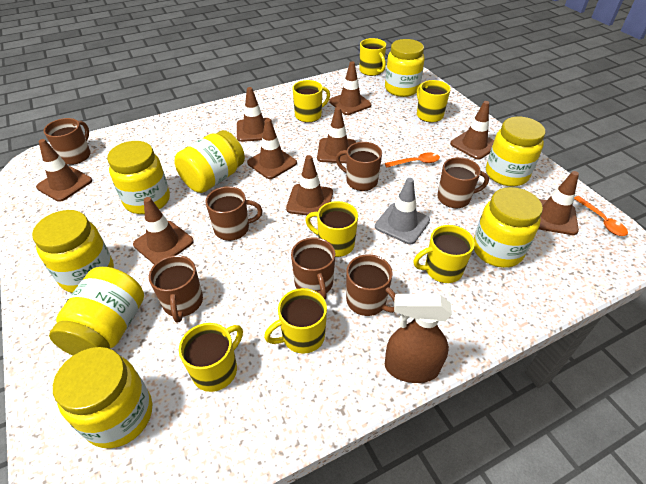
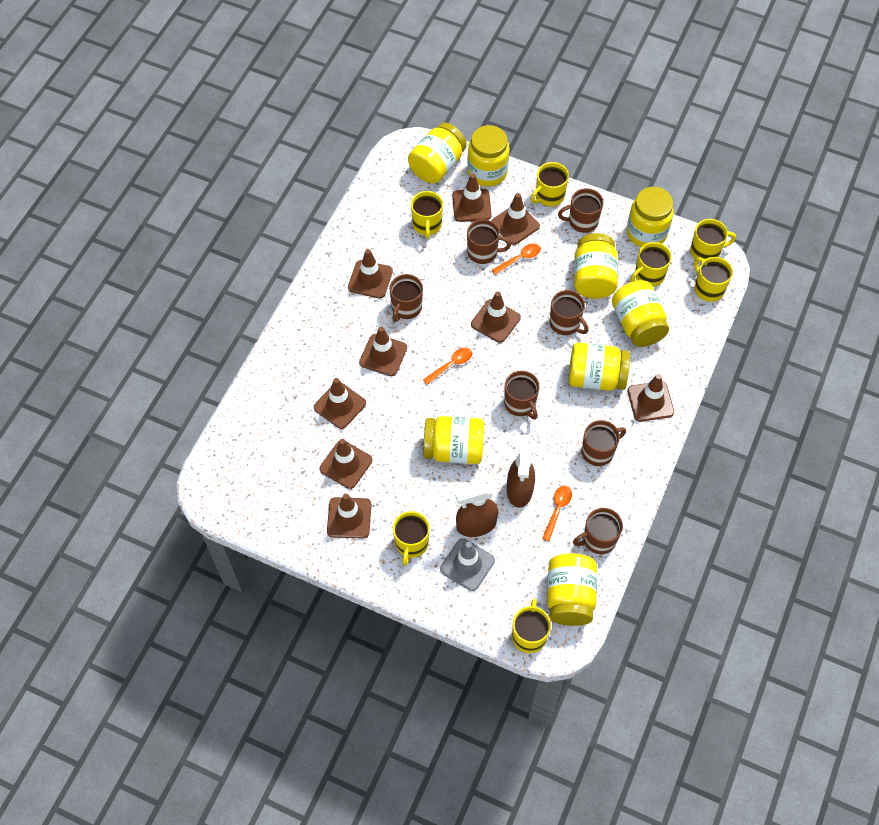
brown spray bottle: [385,294,452,383] = 1 -> [455,484,498,537] [507,444,535,508] = 2
orange spoon: [385,152,440,168] [574,196,628,236] = 2 -> [423,348,472,385] [492,244,541,275] [542,486,572,541] = 3

